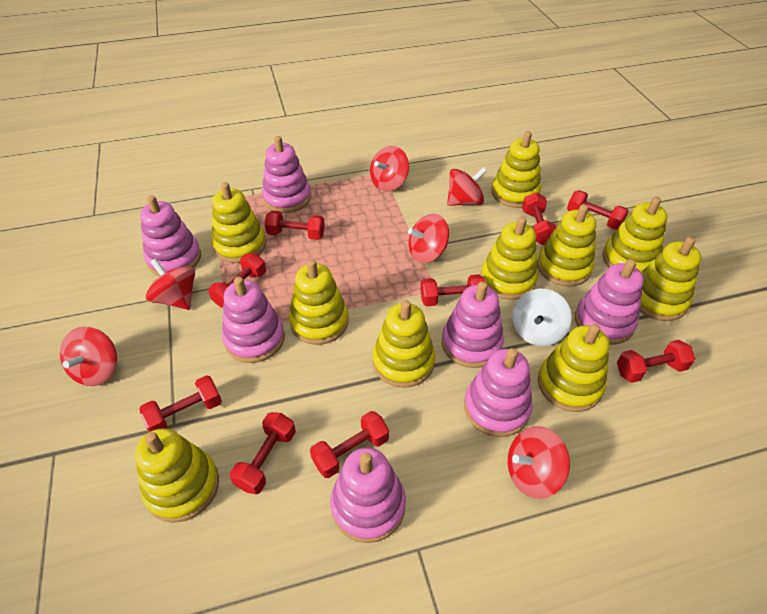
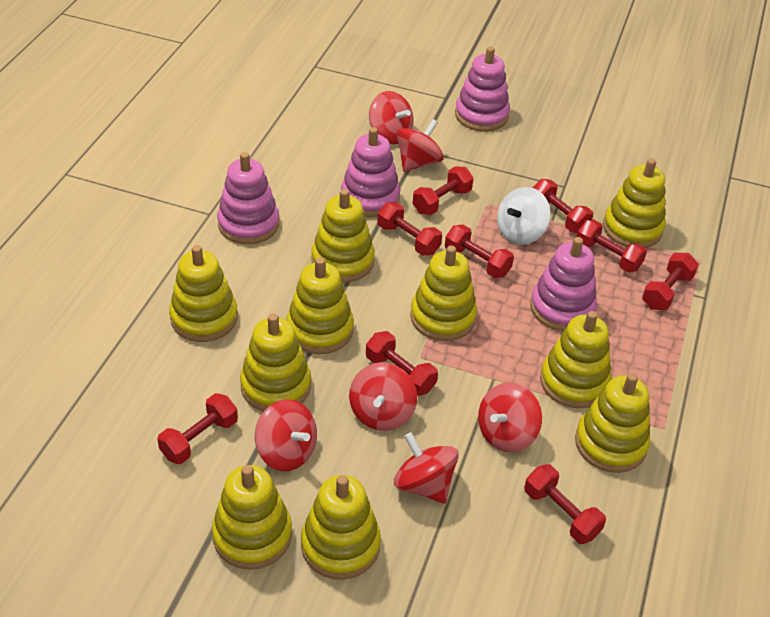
pink stacking toy: [140,195,201,276] [222,277,285,363] [262,136,311,213] [330,447,406,543] [442,281,504,368] [464,348,533,437] [575,259,644,345] = 7 -> [217,152,279,244] [341,127,400,217] [455,46,510,131] [530,237,597,331] = 4

